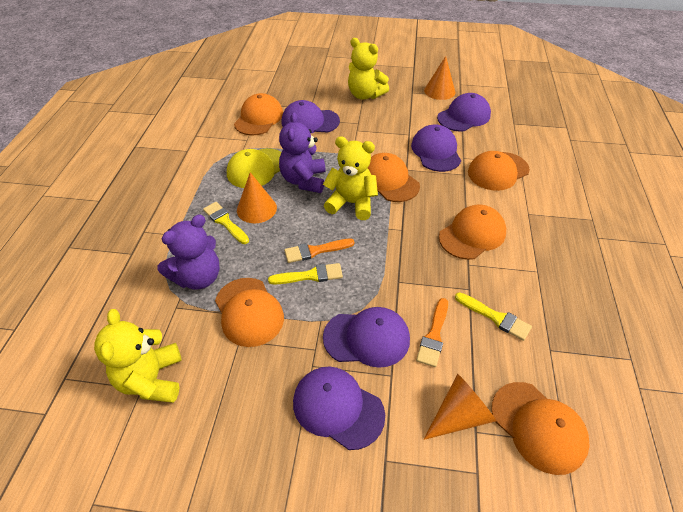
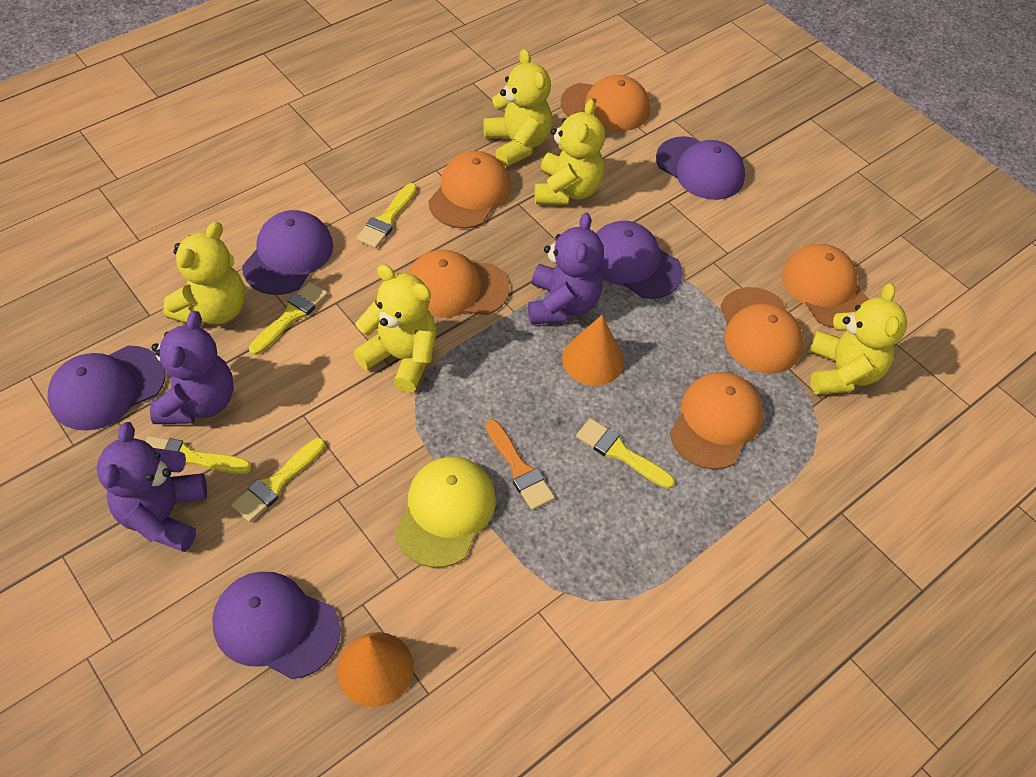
orange brush: [284,239,355,263] [416,298,448,367] = 2 -> [485,419,555,510] = 1
orange cone: [237,172,277,223] [423,374,496,440] [424,56,456,100] = 3 -> [337,632,414,707] [562,315,624,386] = 2
purple teddy bear: [157,215,220,289] [279,112,326,193] = 2 -> [97,422,207,552] [150,311,234,424] [528,213,604,324] = 3
yellow brush: [203,202,249,244] [268,263,343,284] [455,292,532,341] = 3 -> [145,436,252,474] [231,438,325,522] [249,282,328,355] [357,183,417,248] [576,418,675,489] = 5
yellow teddy bear: [94,309,182,403] [323,137,378,220] [348,38,389,99] = 3 -> [163,222,245,326] [353,264,437,392] [483,49,552,167] [535,99,605,205] [809,283,907,395] = 5

